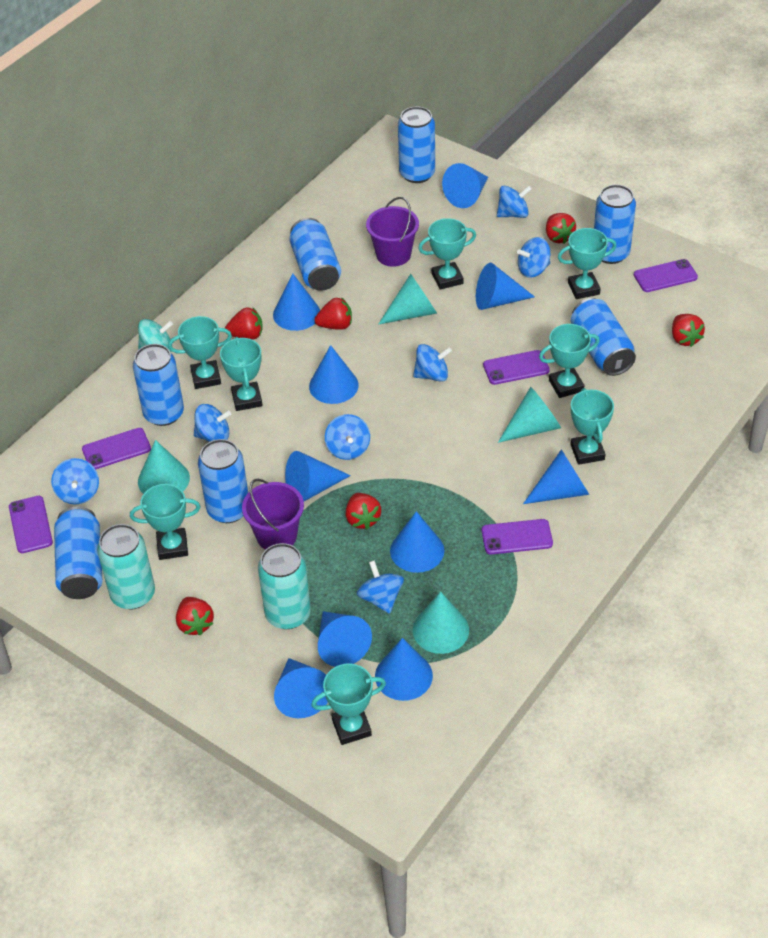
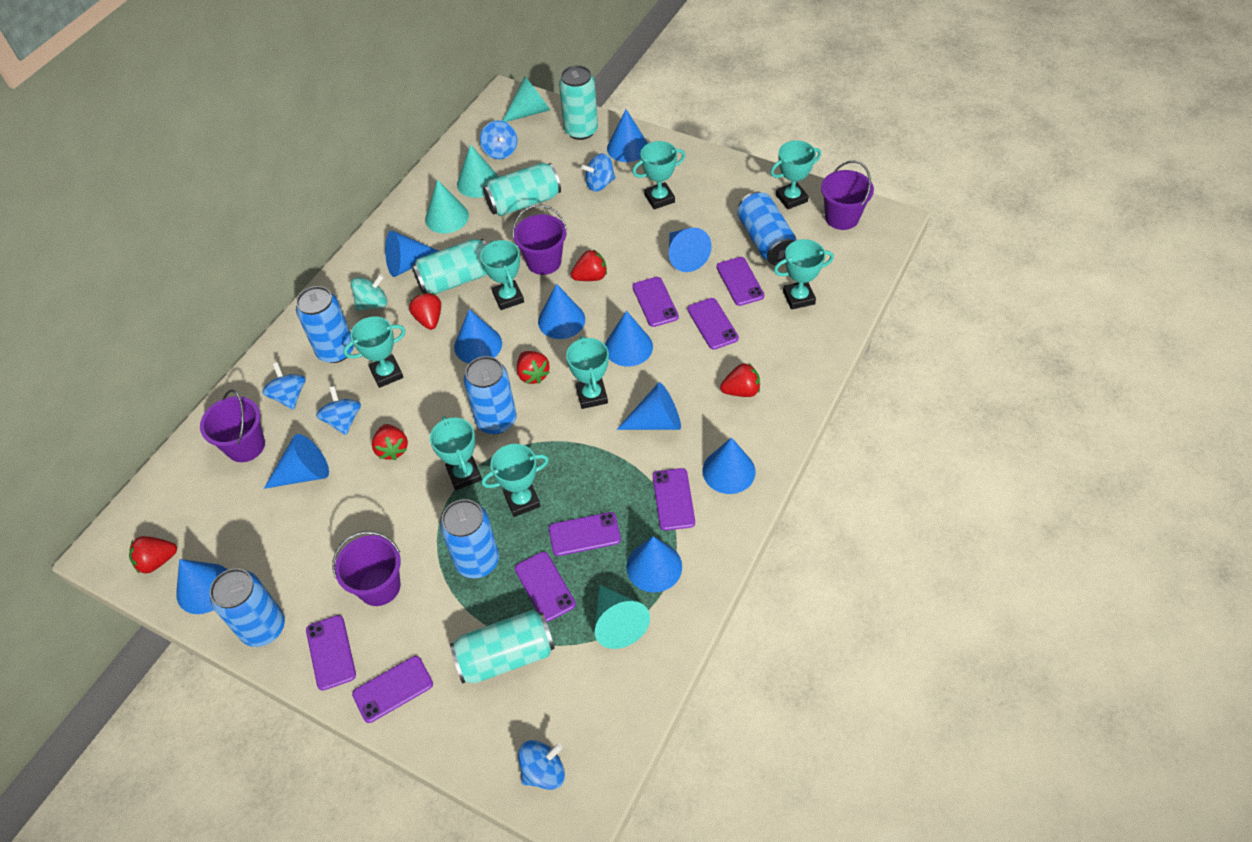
blue can: [54,507,103,599] [133,344,184,426] [198,439,248,523] [289,218,341,291] [398,107,435,183] [571,298,636,376] [594,185,636,264] = 7 -> [210,568,285,647] [296,286,354,363] [440,499,499,578] [464,356,517,434] [737,192,796,265] = 5
blue cone: [273,273,320,331] [274,658,328,718] [285,451,351,501] [309,345,359,404] [318,611,372,667] [375,638,433,701] [390,511,444,573] [442,163,488,208] [476,263,535,310] [523,449,590,504] = 10 -> [176,559,227,614] [264,434,329,489] [385,231,438,277] [454,309,502,363] [538,284,585,339] [605,311,653,366] [607,109,648,162] [617,382,681,430] [626,536,682,592] [669,228,712,272] [703,437,755,494] = 11
blue spinning top: [51,458,99,504] [194,404,231,442] [325,414,370,460] [357,560,404,614] [413,344,452,382] [497,186,532,218] [517,237,550,278] = 7 -> [262,362,306,410] [316,386,361,435] [480,120,517,159] [518,740,565,790] [581,153,616,192] = 5
purple bucket: [242,479,304,550] [366,197,419,267] = 2 -> [200,390,265,462] [333,531,401,606] [513,205,567,275] [821,161,874,230] = 4
purple phone: [9,496,53,553] [82,428,151,470] [482,519,553,554] [483,350,550,385] [634,259,698,292] = 5 -> [306,615,356,691] [352,656,433,723] [515,552,576,622] [549,512,621,556] [632,277,679,327] [653,468,695,531] [687,298,739,350] [717,257,764,306] = 8
turquoise can: [97,524,155,609] [258,543,311,629] = 2 -> [412,239,488,295] [450,610,555,684] [483,163,561,216] [559,65,598,140] = 4

